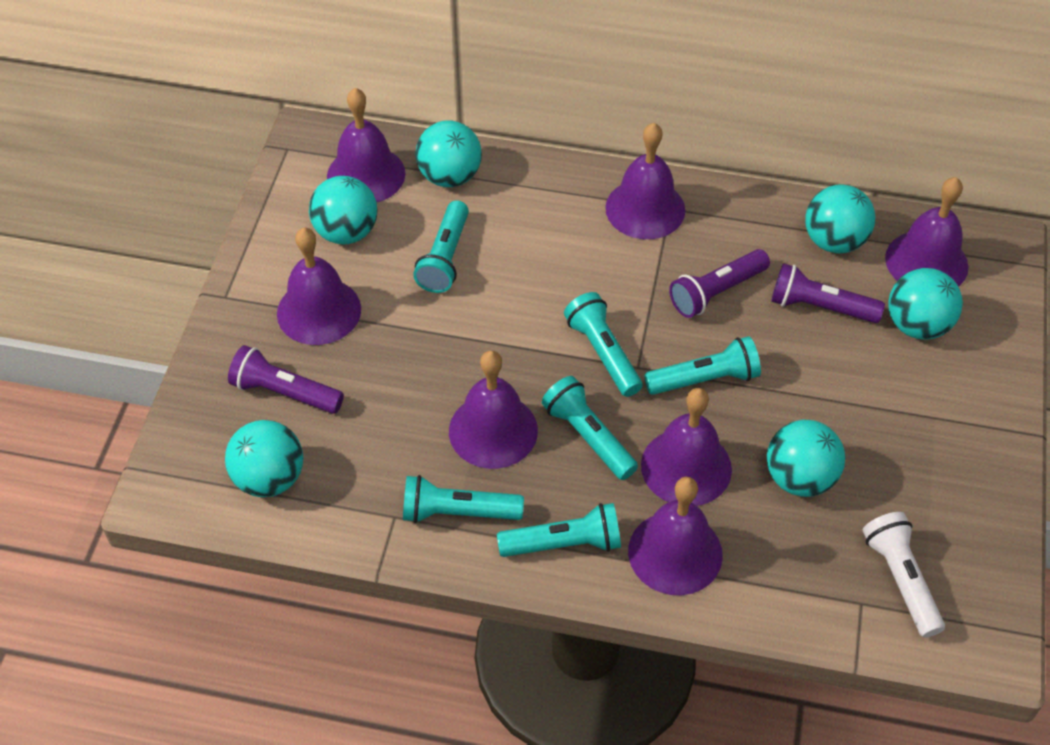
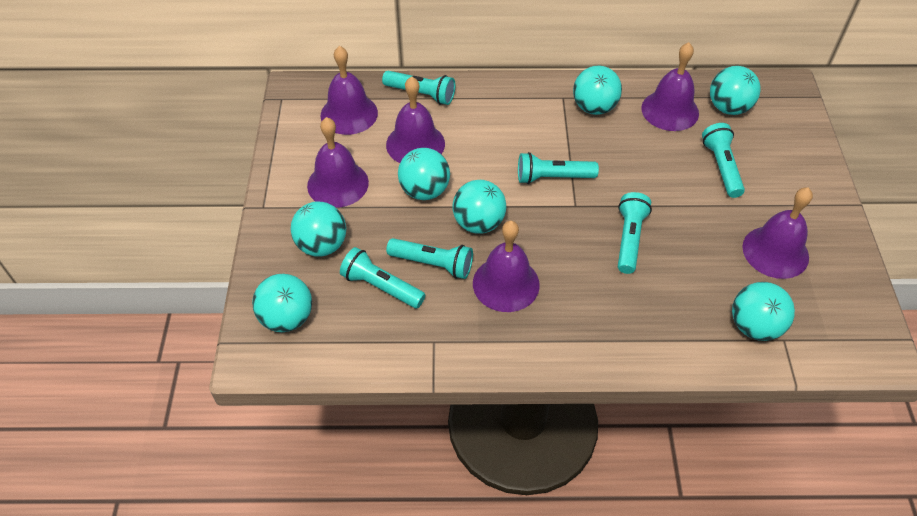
purple bell: [277,227,361,345] [327,88,405,202] [449,350,538,469] [605,123,685,239] [628,477,723,595] [641,388,732,506] [885,177,968,287] = 7 -> [307,117,369,208] [320,46,378,135] [386,76,445,163] [473,221,540,312] [641,42,699,131] [742,188,813,279] = 6
purple flashlight: [228,345,344,414] [669,249,770,318] [771,263,885,323] = 3 -> none = 0
turquoise ball: [225,420,303,497] [309,176,378,244] [415,120,482,187] [767,420,845,497] [805,184,875,253] [888,268,963,340] = 6 -> [252,274,312,332] [290,202,346,257] [398,148,450,200] [453,180,506,234] [573,66,622,115] [710,66,761,115] [732,282,795,341] = 7
white flashlight: [863,512,945,638] = 1 -> none = 0

